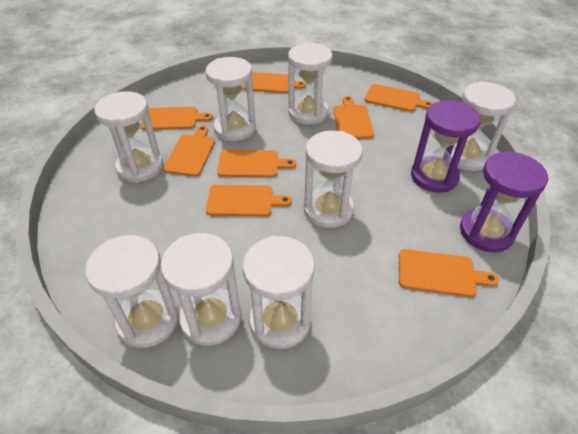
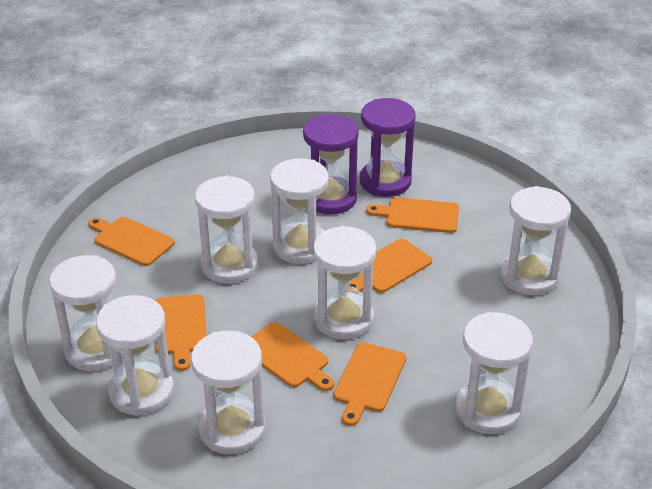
orange cutting board: [141,107,213,130] [163,126,215,176] [206,185,292,216] [217,150,296,177] [244,72,306,93] [333,96,374,139] [365,84,433,112] [399,249,499,297] = 8 -> [88,217,175,266] [155,294,207,371] [251,322,334,391] [333,342,406,426] [349,239,432,293] [366,197,459,233] = 6

